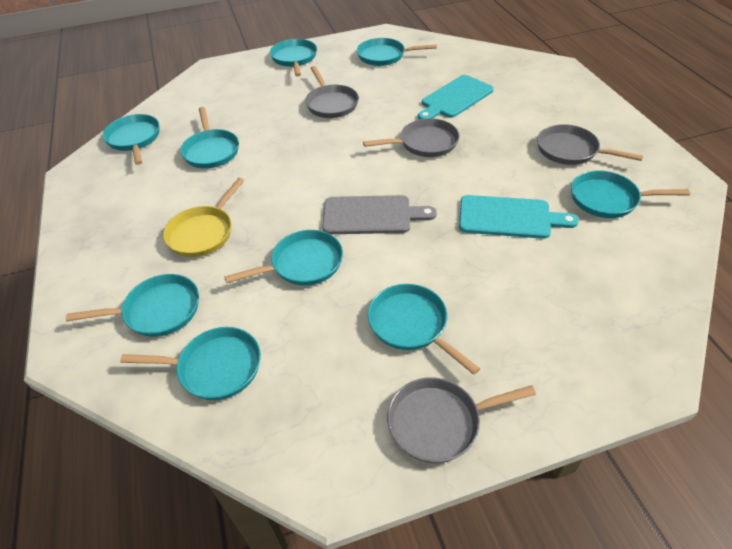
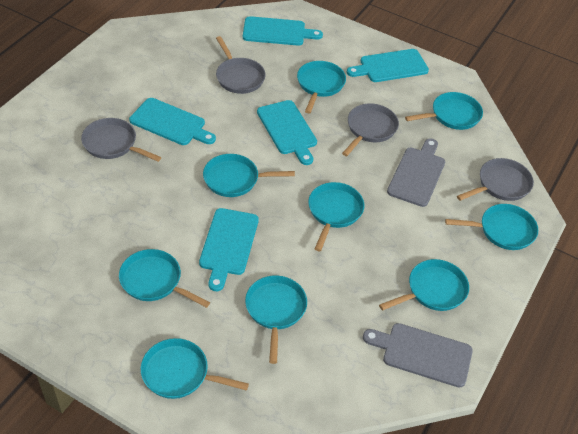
grey cutting board: [322,195,437,234] = 1 -> [363,323,473,388] [387,138,445,207] = 2
turquoise cutting board: [418,75,494,119] [459,195,579,239] = 2 -> [129,98,216,145] [199,208,259,291] [243,16,323,46] [257,100,317,165] [347,49,429,82] = 5
yellow pan: [163,178,244,257] = 1 -> none = 0

